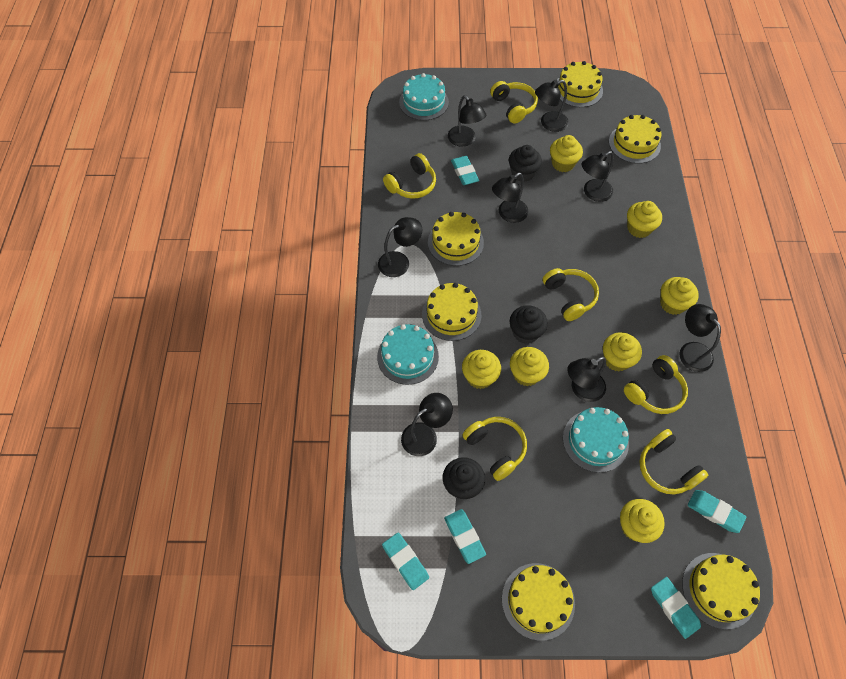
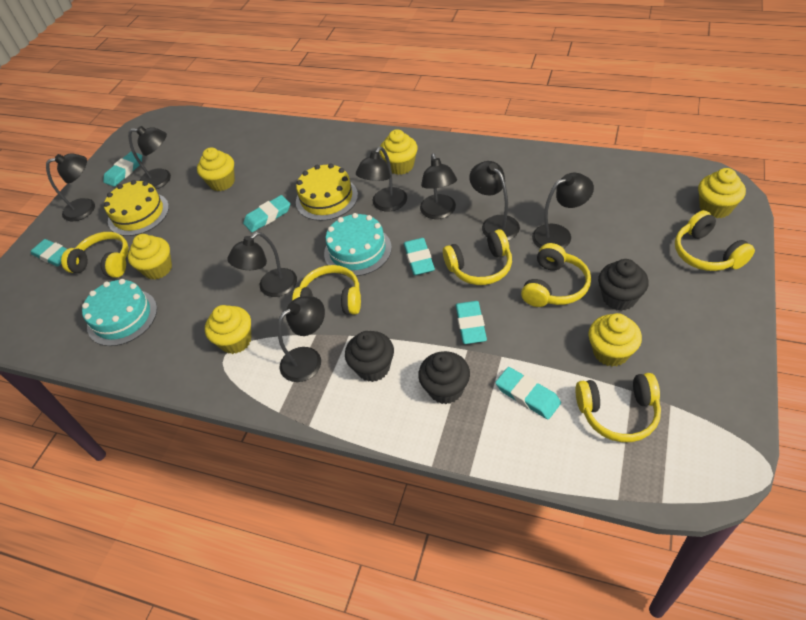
turquoise cake: [377,324,439,385] [399,73,449,121] [563,407,629,473] = 3 -> [82,279,157,346] [324,213,392,276] = 2
turquoise eraser: [382,533,429,590] [444,509,486,564] [451,156,479,185] [651,577,701,639] [688,490,746,533] = 5 -> [31,239,67,267] [103,151,142,187] [243,195,290,232] [404,238,435,275] [456,301,487,344] [495,367,561,420] = 6
yellow cake: [422,283,481,341] [428,212,484,266] [502,563,575,641] [556,61,603,107] [609,115,661,164] [682,553,760,629] = 6 -> [104,180,169,236] [296,163,358,221] = 2
yellow cupcake: [462,350,501,389] [510,347,549,386] [550,135,583,172] [603,332,642,372] [620,499,665,543] [627,201,662,238] [660,277,699,315] = 7 -> [128,234,172,280] [197,147,235,191] [205,305,251,354] [379,129,418,175] [588,313,642,367] [698,168,746,218] = 6

